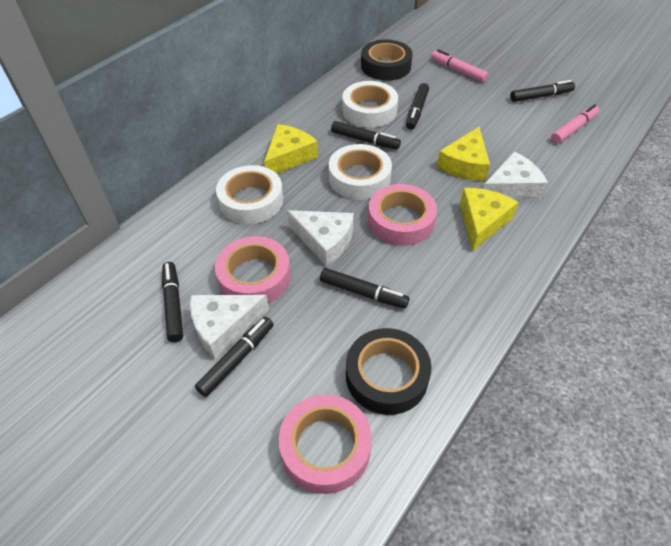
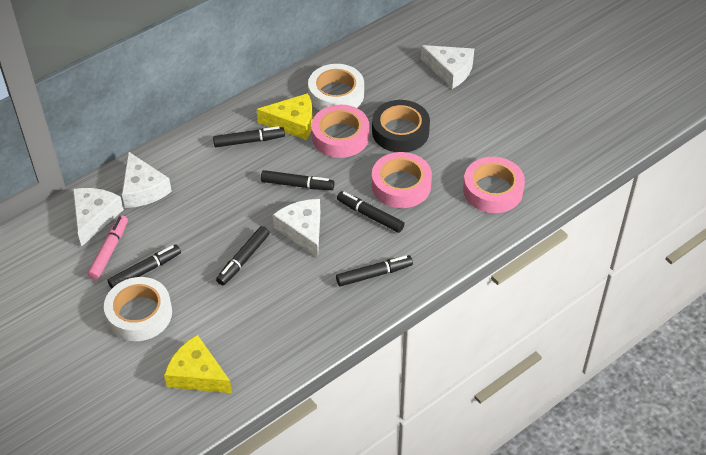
black tape: [346,328,432,415] [361,39,413,81] = 2 -> [372,100,430,152] = 1
pink marker: [431,49,488,82] [551,104,599,144] = 2 -> [88,215,128,280] = 1
white cheese: [190,295,269,359] [287,210,354,267] [483,152,548,199] = 3 -> [73,188,124,246] [122,152,172,208] [273,199,320,258] [421,45,474,89] = 4
white tape: [216,165,283,224] [329,144,392,200] [342,81,398,127] = 3 -> [104,277,172,341] [308,64,364,110] = 2
yellow cheese: [264,124,318,174] [437,127,490,181] [460,188,519,251] = 3 -> [164,335,232,393] [257,93,313,140] = 2

